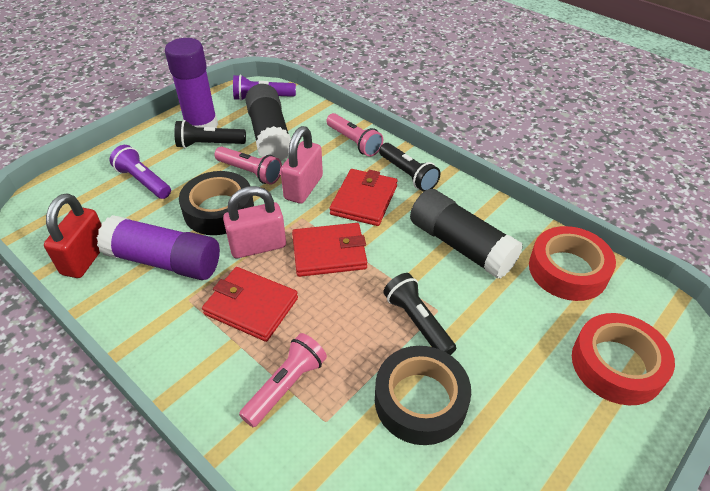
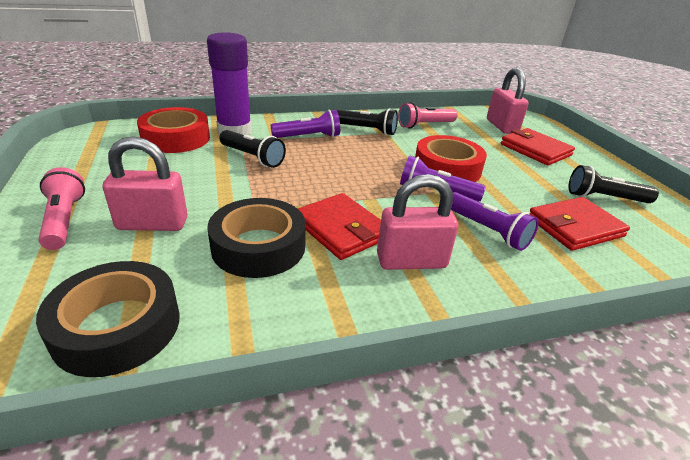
black glue stick: [245,84,291,161] [410,189,523,279] = 2 -> none = 0
pink flashlight: [214,147,282,185] [239,333,327,427] [326,113,383,157] = 3 -> [38,167,85,250] [398,102,458,128] = 2
pink padlock: [223,186,286,258] [280,126,323,204] = 2 -> [103,136,188,231] [377,174,458,270] [487,68,529,134] = 3
purple flashlight: [110,145,171,199] [233,75,296,101] = 2 -> [271,110,340,138] [400,155,486,202] [451,192,539,251] = 3
purple glue stick: [97,215,220,280] [165,38,218,128] = 2 -> [207,32,252,135] = 1
red padlock: [44,193,102,278] = 1 -> none = 0

